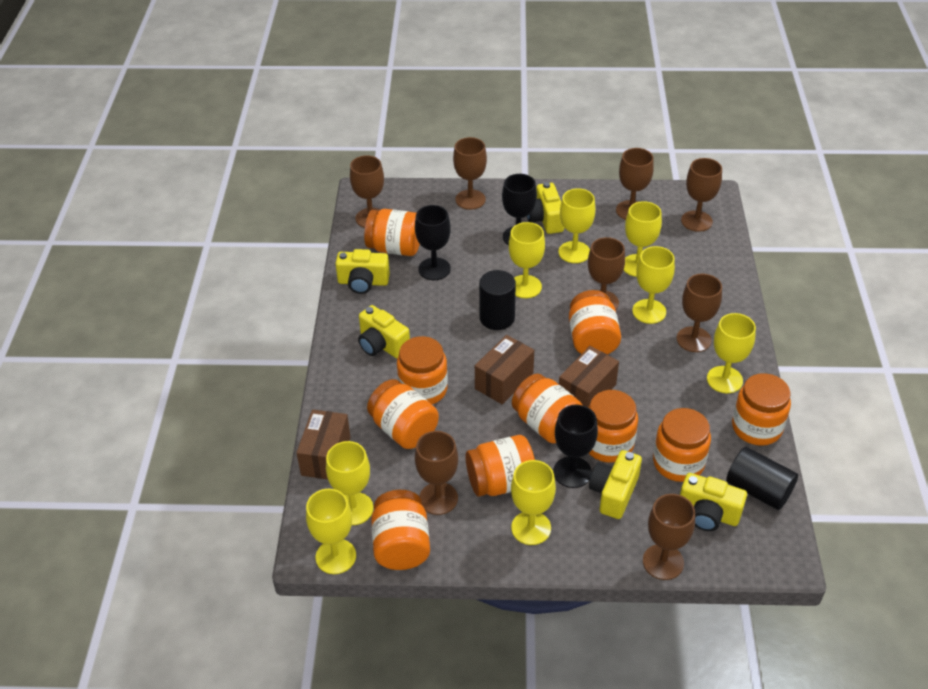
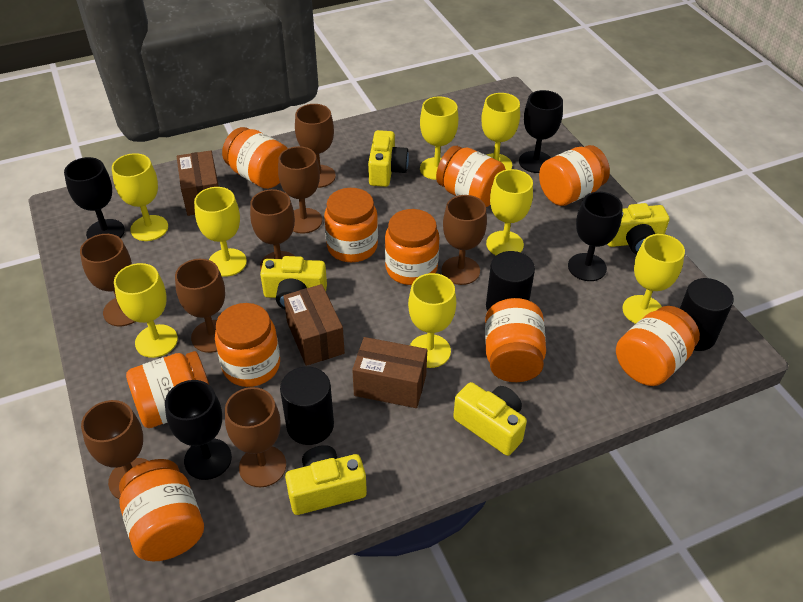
black cylinder: [479,270,516,330] [726,447,798,510] = 2 -> [280,366,334,445] [486,251,535,311] [680,278,734,351] = 3
black goblet: [415,205,451,280] [502,174,537,245] [553,405,598,488] = 3 -> [64,157,125,239] [165,380,232,480] [519,90,563,173] [568,192,623,281] = 4

